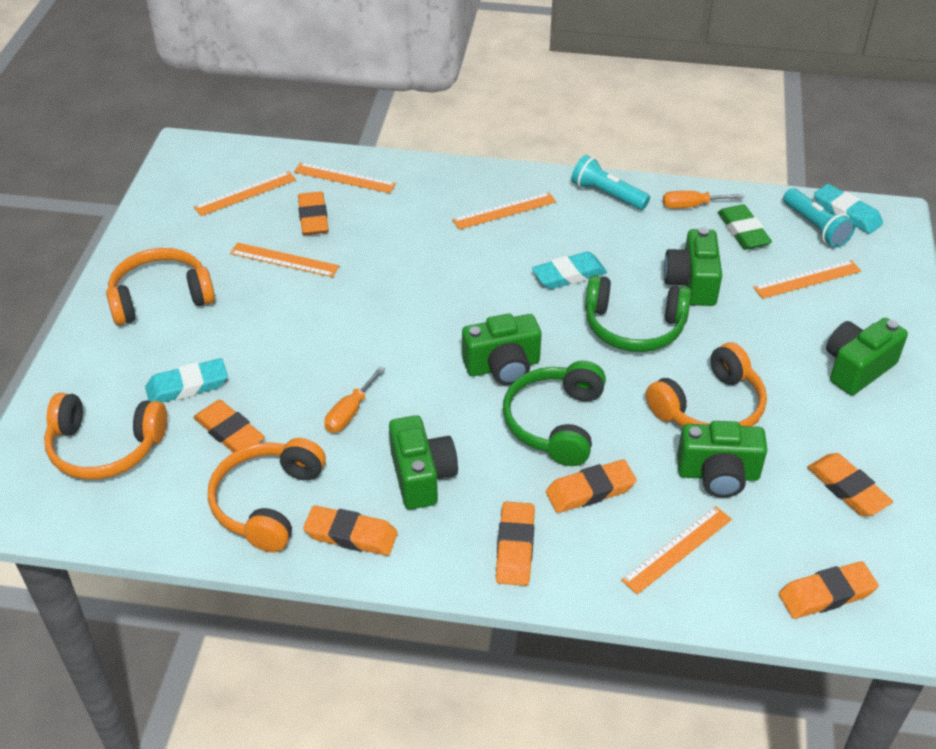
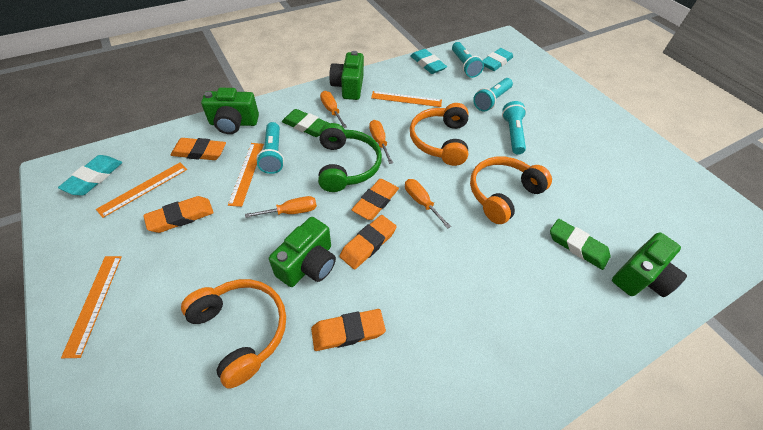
green camera: [389,415,458,510] [462,313,542,385] [664,227,722,306] [677,421,767,498] [826,318,908,395] = 5 -> [201,88,259,134] [269,217,336,287] [329,51,364,100] [612,232,687,297] = 4
green eraser: [718,204,772,250] = 1 -> [282,109,328,137] [550,219,611,270] = 2
green headphones: [503,361,606,466] [585,275,691,352] = 2 -> [318,123,382,192] = 1
orange eraser: [193,400,265,453] [298,192,329,235] [303,506,398,556] [496,502,535,586] [546,459,637,513] [779,561,879,619] [807,453,893,516] = 7 -> [143,196,214,233] [171,138,226,160] [311,309,386,351] [340,215,397,269] [352,179,399,220] = 5
orange headphones: [44,393,167,480] [106,248,215,325] [208,438,326,552] [646,343,767,427] = 4 -> [181,279,286,389] [410,103,469,166] [470,156,552,224] = 3
orange ruler: [194,171,296,216] [230,242,339,277] [294,162,396,193] [452,192,556,230] [621,506,732,594] [753,260,861,299] = 6 -> [61,256,122,358] [96,163,187,218] [228,143,264,207] [371,91,442,107] = 4
orange screwdriver: [324,366,385,433] [663,191,745,209] = 2 -> [245,196,317,218] [320,91,347,128] [369,120,393,164] [405,179,451,229] = 4
turquoise flashlight: [571,155,650,210] [783,188,855,248] = 2 -> [256,122,284,174] [452,42,484,78] [473,78,513,112] [502,101,526,155] = 4

